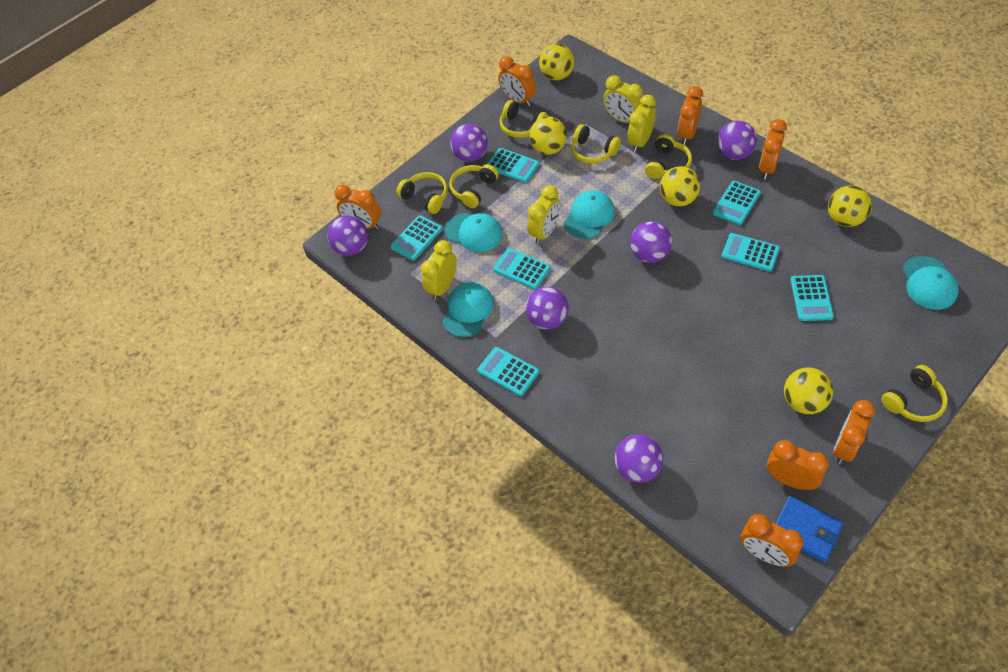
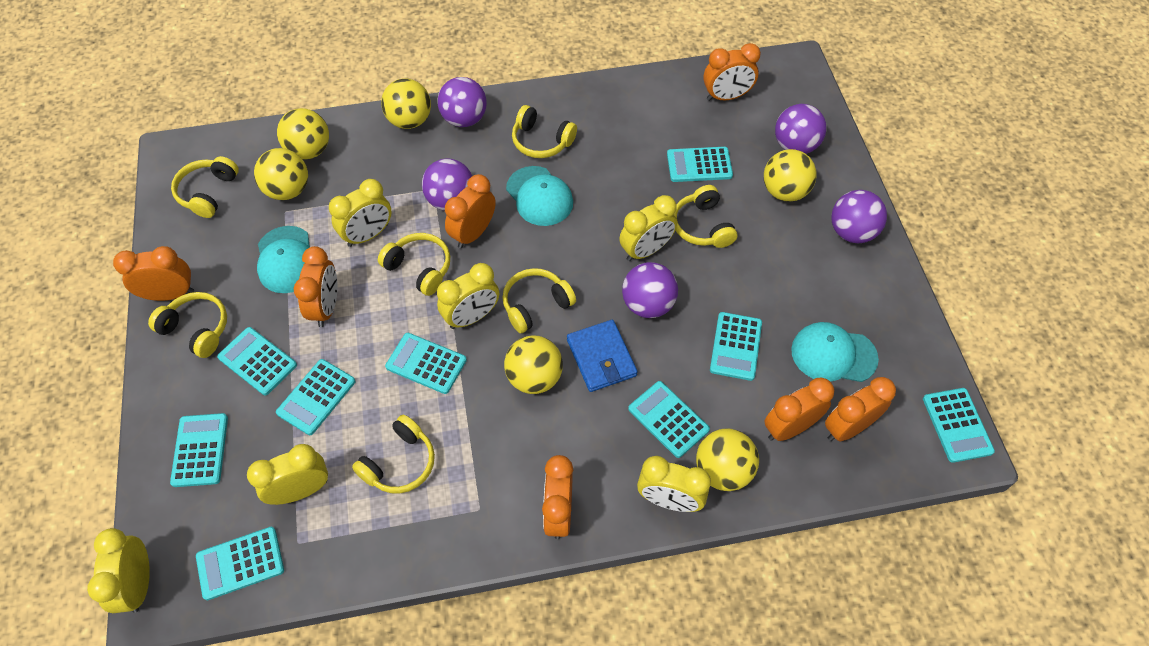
purple ball: [327,216,368,256] [450,124,488,162] [526,287,569,330] [614,434,663,483] [630,221,672,263] [717,121,757,160] = 6 -> [422,158,472,211] [437,77,487,127] [622,262,678,318] [775,104,826,154] [831,190,887,243] = 5
turquoise calculator: [390,215,443,261] [477,347,540,396] [488,148,540,183] [493,248,551,290] [713,181,761,225] [721,233,780,272] [790,275,834,321] = 7 -> [170,413,228,487] [196,527,284,600] [217,327,297,395] [276,359,356,435] [385,333,467,394] [628,381,710,458] [667,147,733,182] [710,312,762,381] [923,388,995,463] = 9
turquoise cap: [443,282,494,337] [445,213,503,252] [564,190,615,239] [903,256,959,310] = 4 -> [257,226,310,293] [506,166,573,226] [791,322,879,382] = 3
yellow ball: [529,116,567,155] [539,44,574,80] [660,166,700,207] [784,367,833,414] [828,185,872,227] = 5 -> [254,148,308,200] [277,108,329,160] [381,79,431,129] [504,335,563,394] [696,429,759,491] [764,149,817,202] = 6
yellow clock: [421,240,457,300] [528,185,560,244] [603,75,643,123] [627,95,656,152] = 4 -> [87,528,150,613] [247,444,328,505] [329,179,392,247] [437,263,499,329] [619,195,677,261] [637,456,711,512] = 6
yellow headphones: [396,172,448,214] [449,164,499,208] [500,100,548,138] [571,124,621,164] [645,134,692,179] [881,365,948,422] = 6 -> [148,292,227,358] [171,156,239,218] [352,414,435,493] [378,233,450,296] [502,268,576,333] [512,105,577,158] [674,185,737,248] = 7

